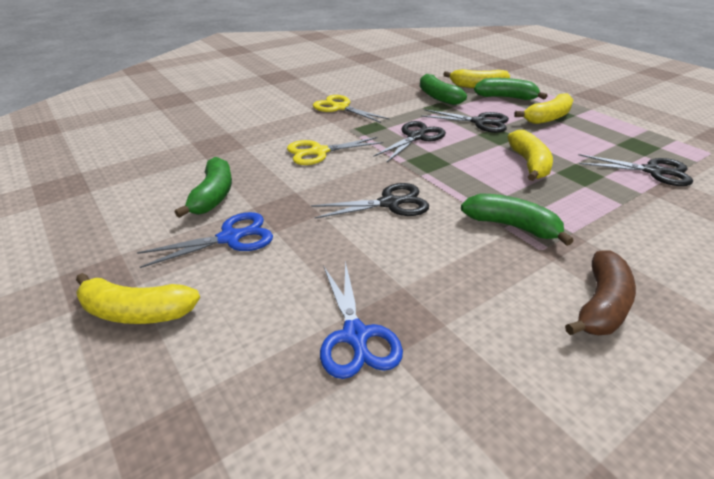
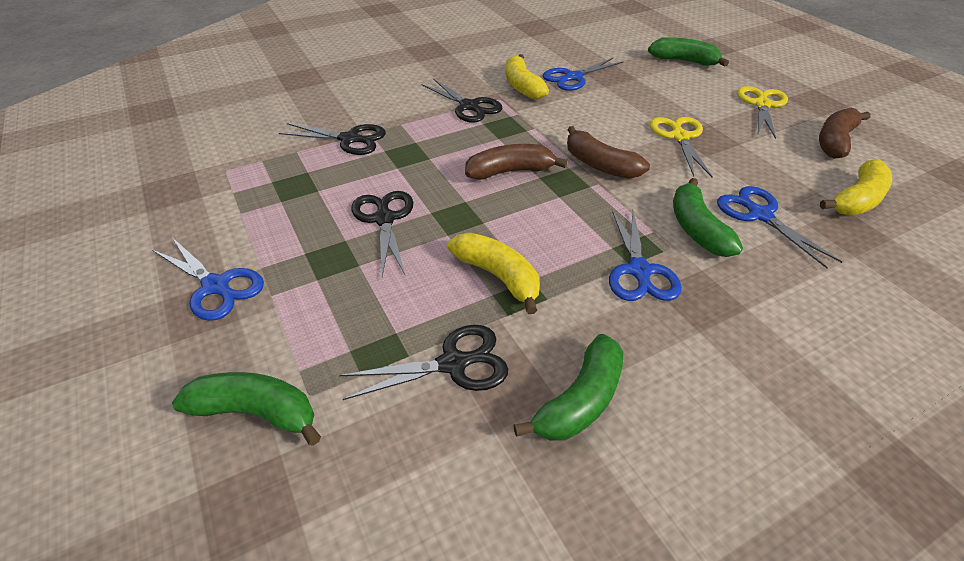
blue scissors: [137,212,273,268] [320,261,403,379] = 2 -> [153,238,264,321] [543,58,624,91] [609,210,682,301] [717,186,842,269] = 4
brown banana: [565,250,636,335] = 1 -> [465,144,568,180] [567,126,650,179] [819,108,871,159] = 3
yellow banana: [76,273,200,324] [443,69,510,88] [507,130,553,181] [514,93,574,124] = 4 -> [447,233,540,314] [506,54,549,100] [820,159,892,215] = 3

